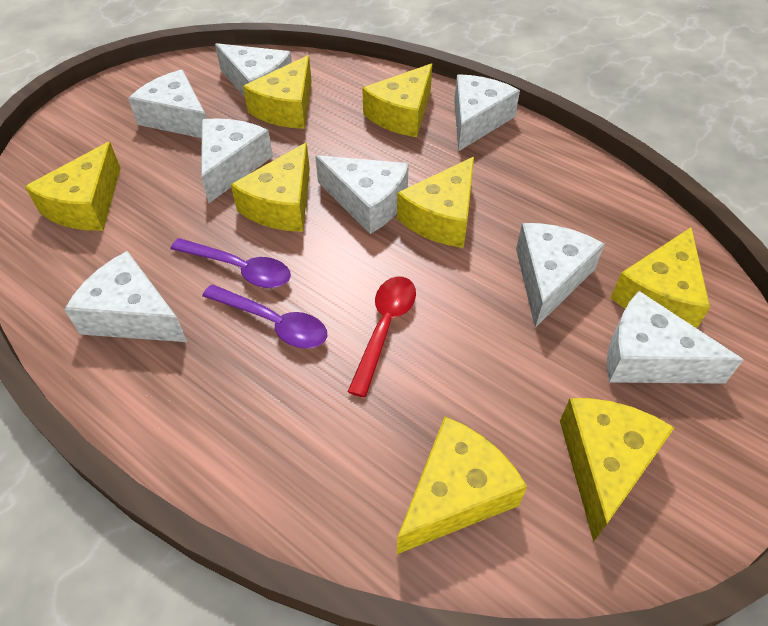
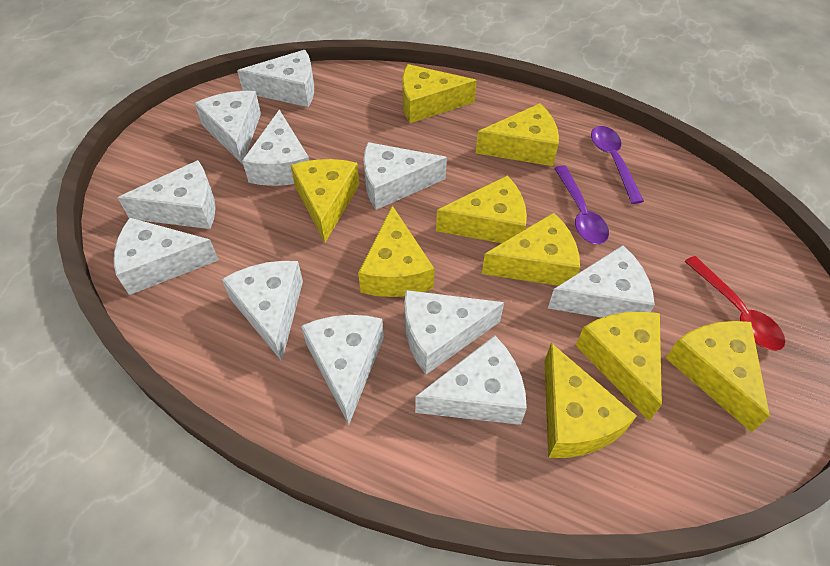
white cheese: [64,251,187,342] [128,70,207,138] [201,118,273,203] [215,43,292,97] [315,155,409,234] [454,74,520,151] [516,223,605,328] [607,291,743,384] = 8 -> [114,218,219,295] [118,160,216,229] [195,91,261,164] [222,261,303,361] [237,50,314,107] [242,110,310,186] [301,315,384,425] [363,142,447,210] [404,290,504,374] [415,335,527,425] [548,245,655,318] = 11
yellow cheese: [25,142,121,230] [231,143,310,232] [243,55,312,129] [362,63,432,137] [397,157,474,248] [397,417,527,554] [560,398,675,542] [610,227,710,328] = 8 -> [290,159,360,242] [358,206,435,297] [402,64,477,123] [436,175,527,243] [476,103,559,166] [482,213,580,286] [545,343,637,458] [576,312,662,421] [666,321,770,432] = 9

